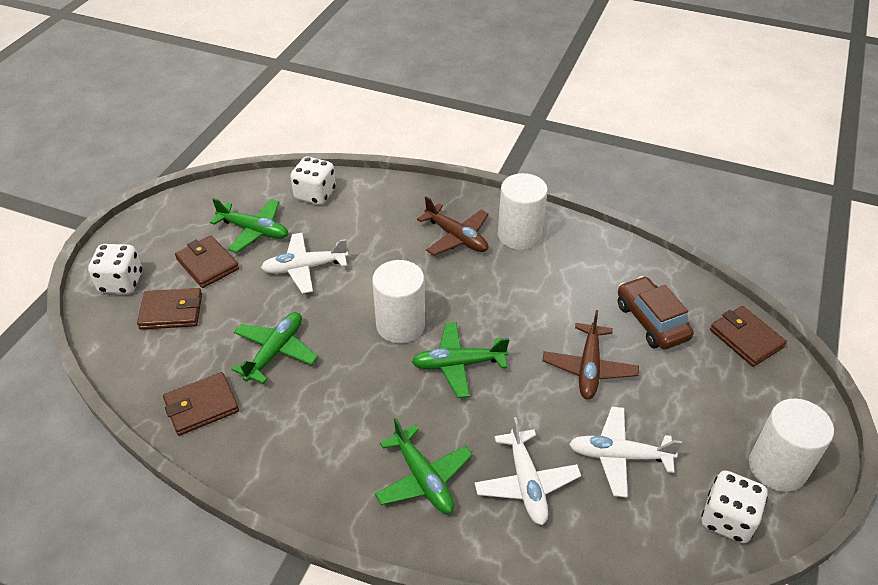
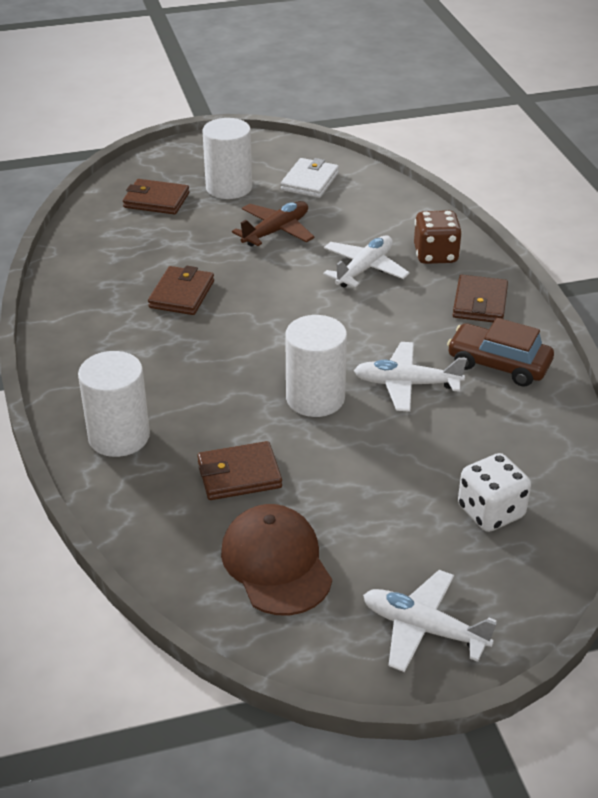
brown cap: none = 0 -> [221,504,332,615] = 1
brown dice: none = 0 -> [414,210,462,264] = 1
brown plane: [417,196,489,256] [542,310,639,399] = 2 -> [232,201,315,247] = 1
green plane: [210,198,288,253] [231,312,318,384] [375,418,473,514] [412,322,509,398] = 4 -> none = 0
white dice: [88,244,142,294] [290,157,336,205] [701,470,768,543] = 3 -> [458,453,531,532] = 1
white wallet: none = 0 -> [281,158,339,198] = 1

